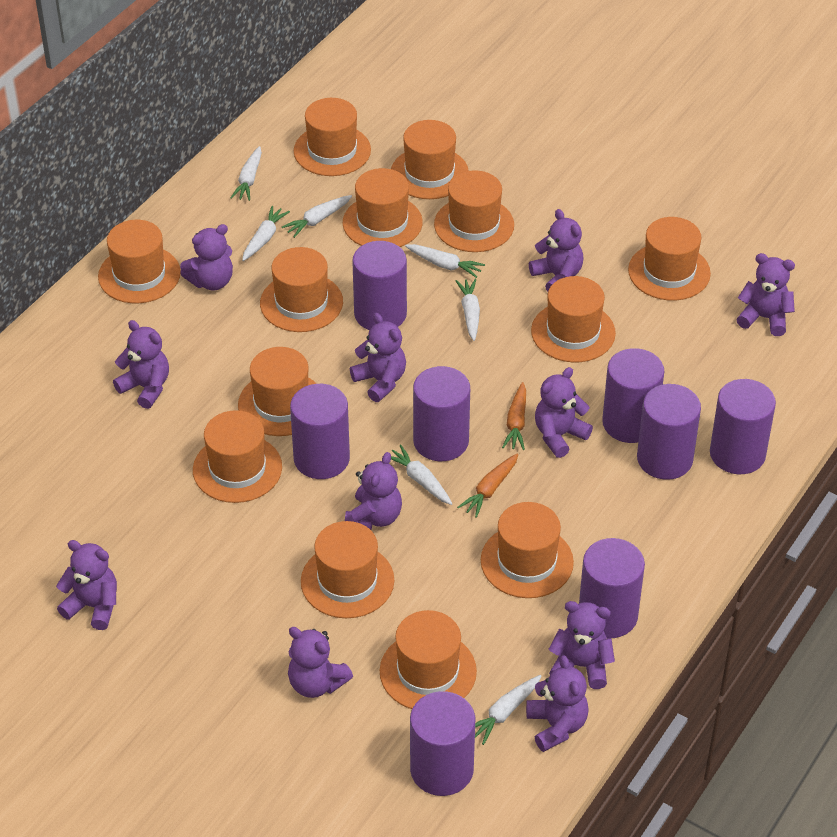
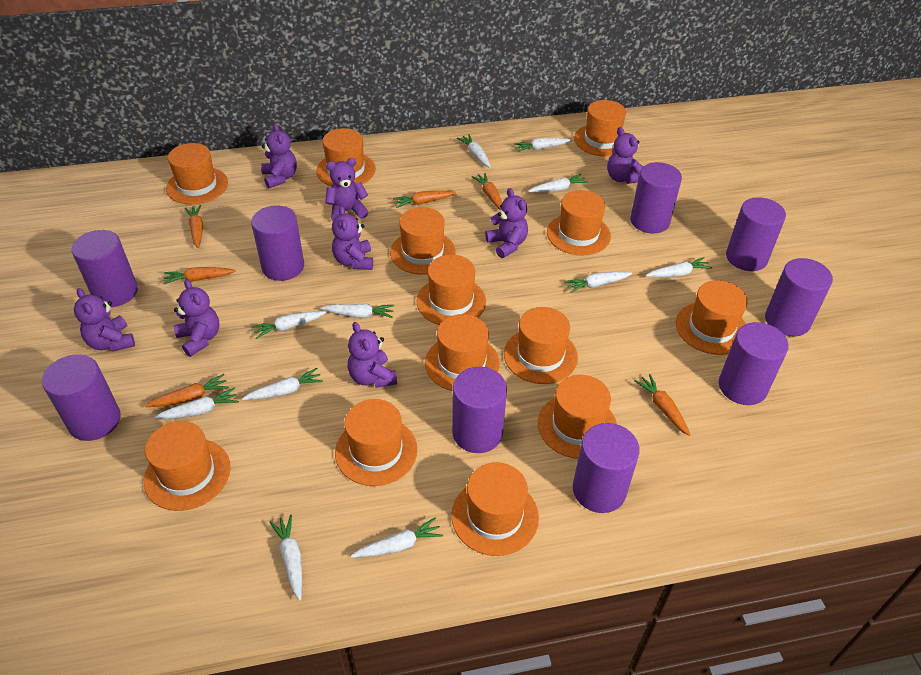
orange carrot: [457,454,518,518] [502,382,526,450] = 2 -> [145,374,229,407] [163,267,236,284] [185,205,203,248] [393,191,456,208] [472,173,502,210] [634,374,690,436] = 6
purple cylinder: [290,384,350,479] [352,241,407,330] [410,691,475,796] [413,366,470,461] [579,538,645,638] [602,348,664,443] [637,384,701,480] [710,379,776,474] = 8 -> [42,354,121,441] [71,230,138,307] [251,205,304,281] [452,367,507,453] [573,423,640,513] [630,162,682,234] [719,322,789,405] [726,197,786,271] [765,258,833,337] = 9
purple teddy bear: [56,540,117,630] [113,320,169,409] [180,224,233,291] [288,627,353,698] [345,452,402,530] [350,313,406,402] [526,655,589,752] [529,209,584,292] [535,367,593,458] [548,601,615,689] [736,253,795,336] = 11 -> [74,288,135,352] [174,279,219,357] [261,123,297,189] [325,158,368,221] [332,206,373,270] [347,322,397,388] [485,188,528,258] [607,127,643,184] = 8
white carrot: [231,146,262,201] [242,206,290,261] [282,195,352,238] [391,444,453,505] [405,244,485,278] [455,279,480,341] [475,675,541,745] = 7 -> [154,387,239,419] [242,368,323,400] [252,311,327,339] [270,514,302,601] [321,304,394,318] [351,517,443,558] [457,135,491,168] [513,138,571,152] [528,174,588,193] [564,272,632,293] [646,257,712,277] = 11

